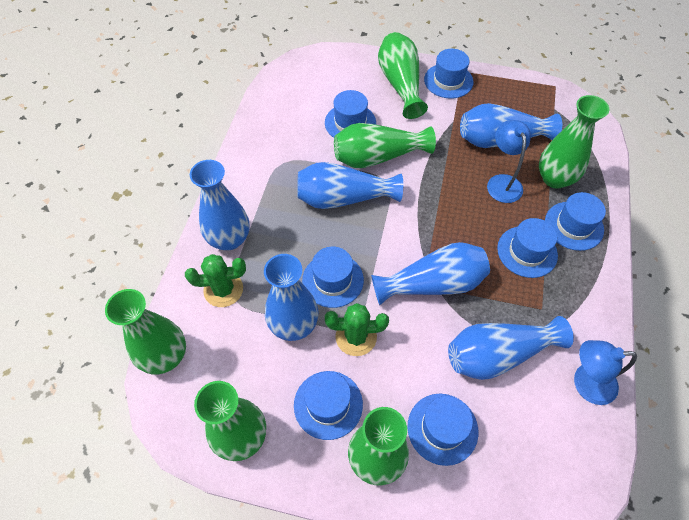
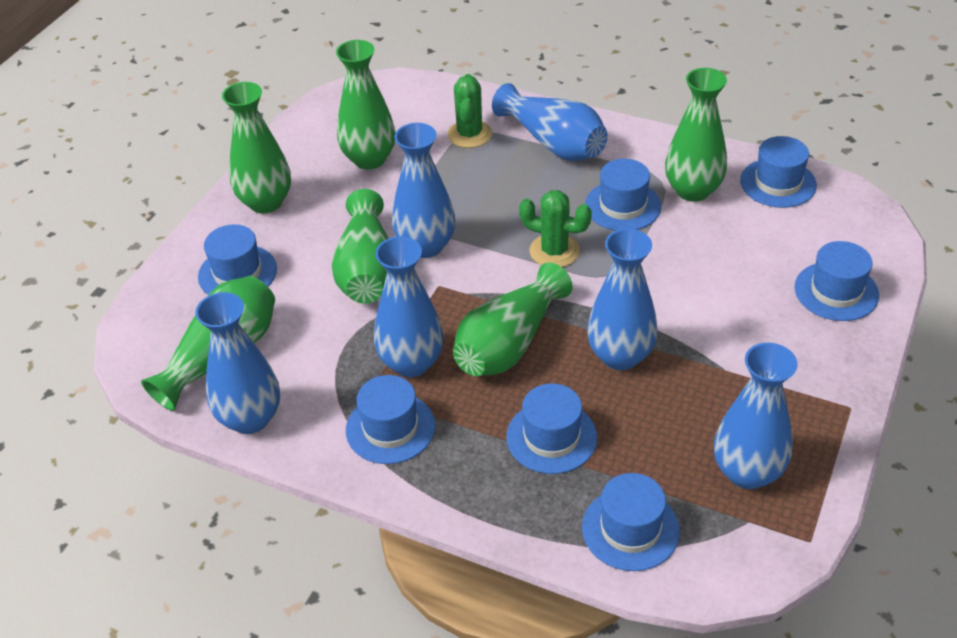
blue lamp: [487,120,531,203] [574,340,637,405] = 2 -> none = 0

